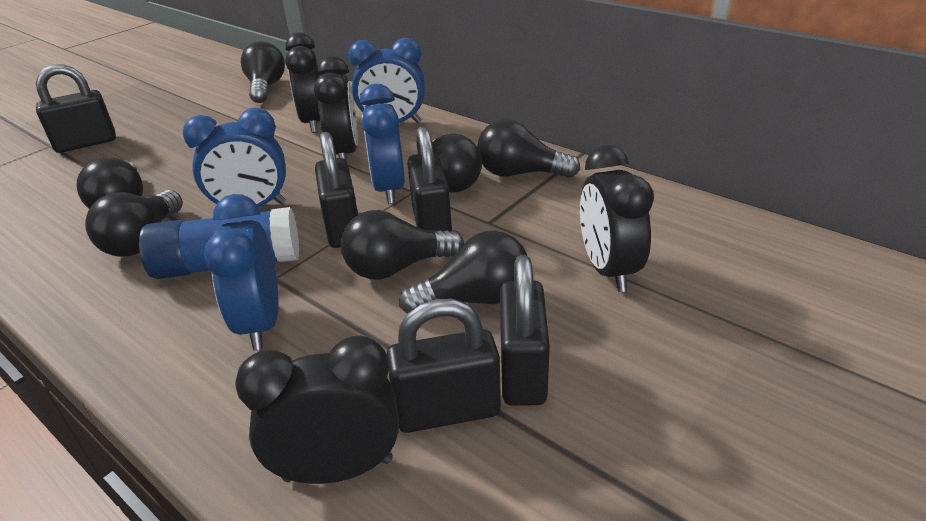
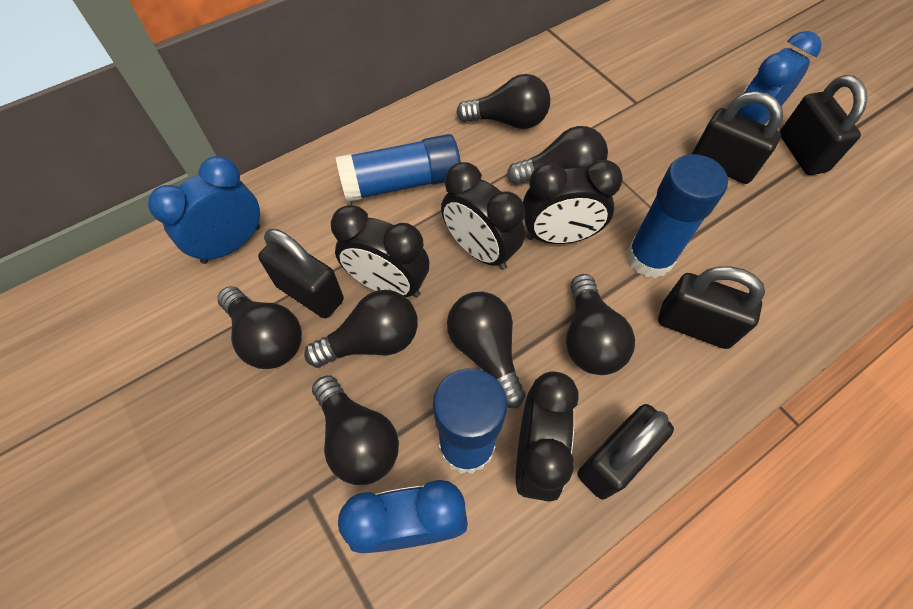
blue clock: [183,108,286,208] [204,194,279,350] [348,38,425,123] [360,84,405,204] = 4 -> [148,156,260,264] [338,480,468,553] [737,31,822,125] = 3
blue glue stick: [139,207,299,279] = 1 -> [336,134,461,202] [433,368,507,474] [627,154,728,278] = 3

